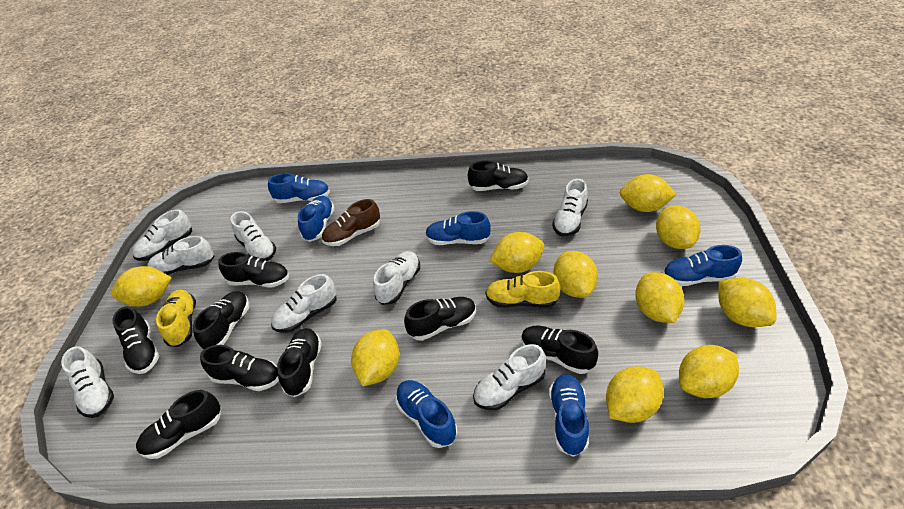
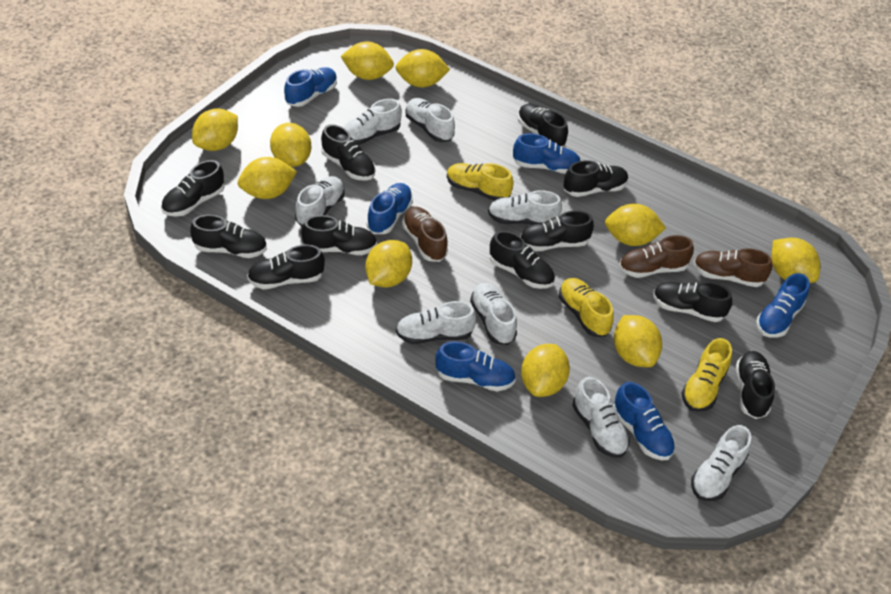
black shoe: [113,307,160,374] [136,390,221,459] [193,291,249,349] [200,345,279,391] [218,252,289,287] [277,328,322,397] [404,297,476,341] [468,160,529,191] [521,325,598,374] = 9 -> [161,160,224,217] [190,215,267,258] [247,245,325,289] [301,215,377,255] [321,124,376,181] [490,231,555,289] [518,104,568,148] [520,211,594,251] [563,160,628,197] [653,282,732,322] [736,351,775,419] = 11
brown shoe: [322,199,380,246] = 1 -> [402,207,448,262] [619,235,694,278] [693,248,772,287] = 3
yellow shoe: [156,290,196,347] [485,271,560,308] = 2 -> [447,163,514,201] [559,278,614,337] [682,338,732,412] = 3

